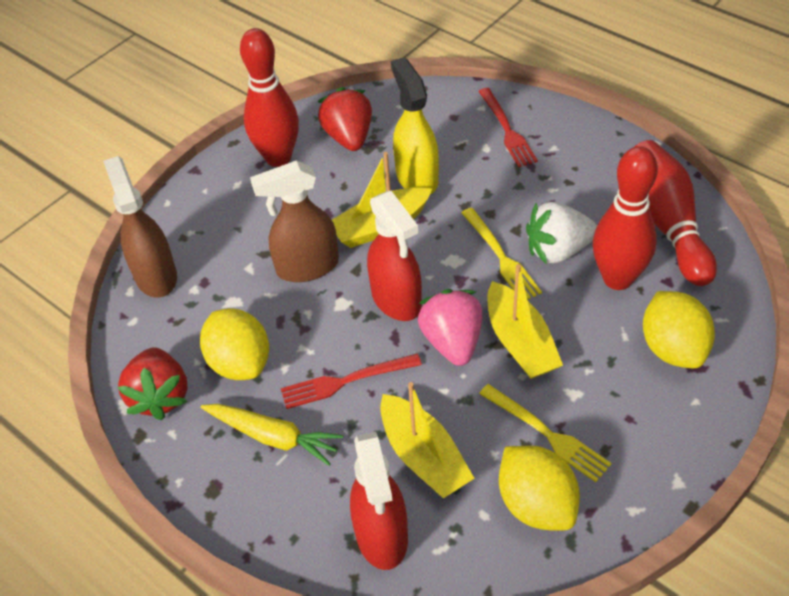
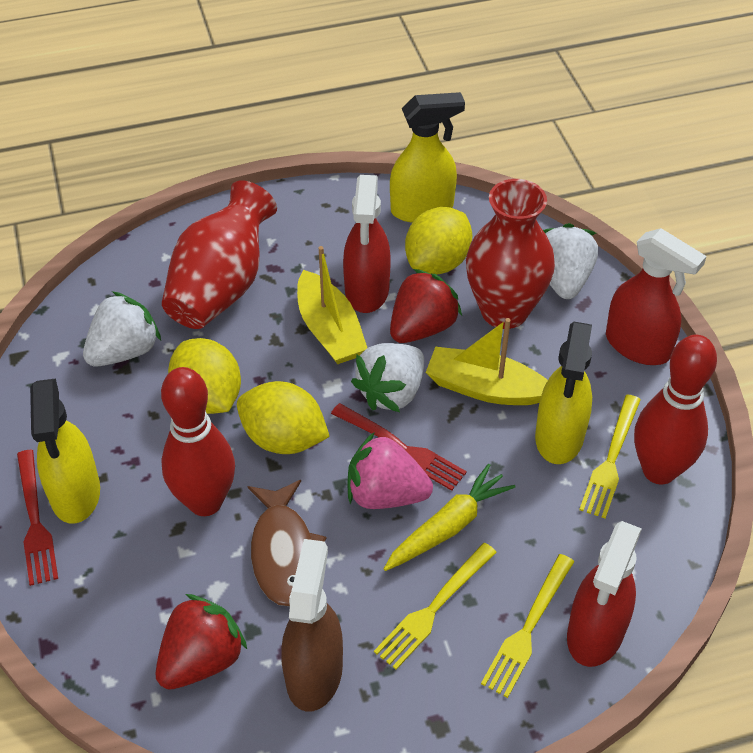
brown fish: none = 0 -> [248,480,327,606] = 1
brown spray bottle: [103,156,177,298] [250,160,339,282] = 2 -> [281,539,343,712] = 1
red bowling pin: [240,28,299,167] [593,146,658,290] [634,140,717,286] = 3 -> [161,367,235,516] [634,335,717,484] = 2
red spray bottle: [350,432,408,570] [367,191,422,321] = 2 -> [343,175,391,313] [567,521,642,667] [606,228,707,365] = 3
red vase: none = 0 -> [162,180,277,329] [466,179,555,329] = 2
white strawberry: [526,202,597,264] = 1 -> [83,291,161,367] [351,343,424,412] [543,223,598,299] = 3
yellow boat: [332,152,432,248] [380,382,475,498] [487,264,563,379] = 3 -> [297,246,367,364] [426,318,548,405] = 2
yellow fork: [461,208,542,299] [479,384,612,482] = 2 -> [374,543,497,670] [481,554,574,698] [579,394,641,519] = 3
yellow spray bottle: [391,57,439,194] = 1 -> [30,378,100,524] [390,92,465,223] [535,322,592,464] = 3

